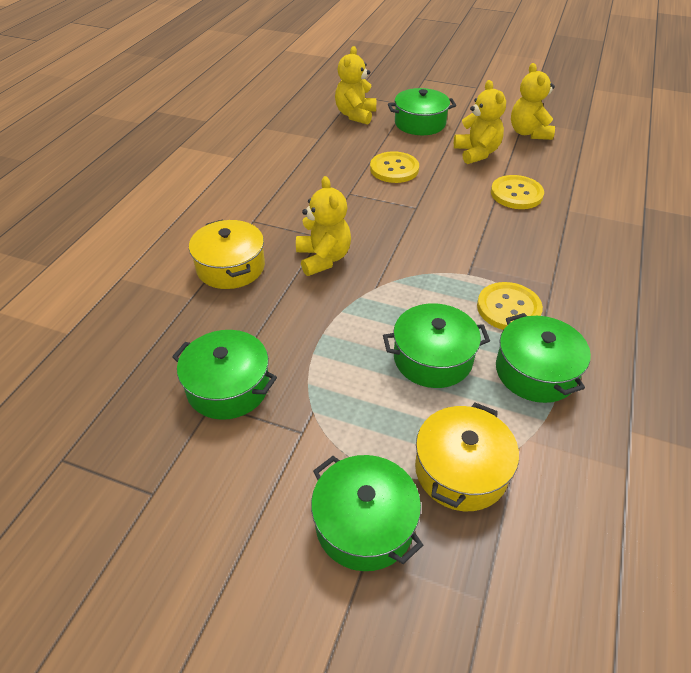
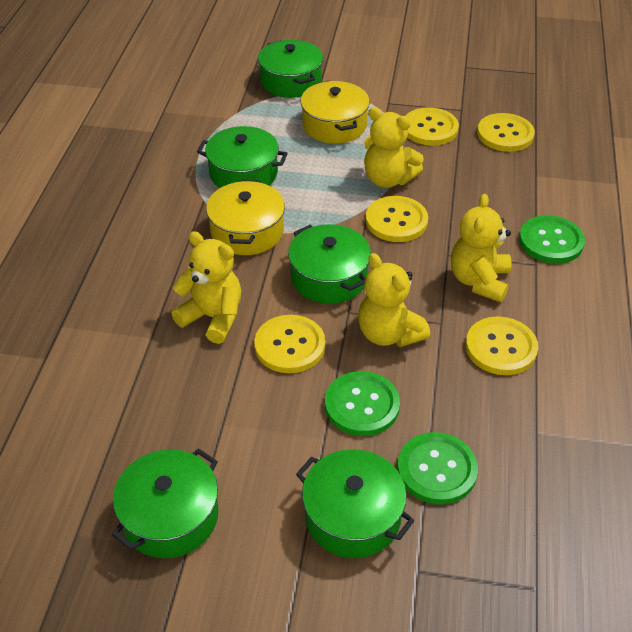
green button: none = 0 -> [325,371,400,436] [397,432,478,505] [519,215,585,264] = 3
yellow button: [370,151,419,183] [477,282,543,330] [491,175,544,209] = 3 -> [254,315,325,373] [366,196,428,242] [406,107,459,146] [466,316,538,375] [477,113,535,152] = 5

